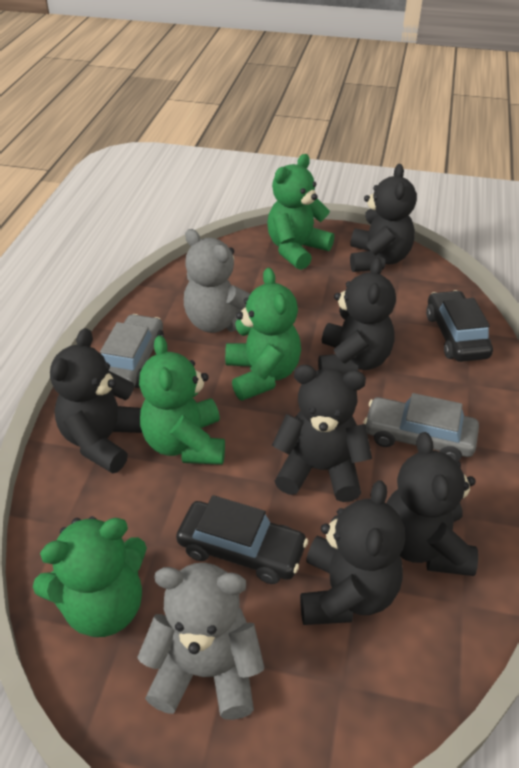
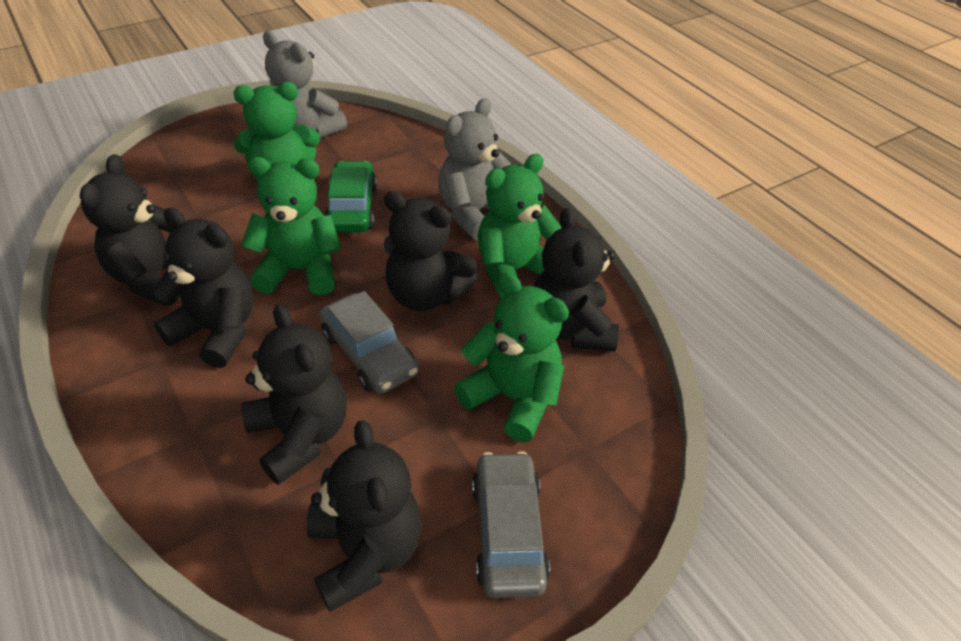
black car: [176,495,308,584] [426,290,493,362] = 2 -> none = 0
green car: none = 0 -> [324,161,377,233] = 1

